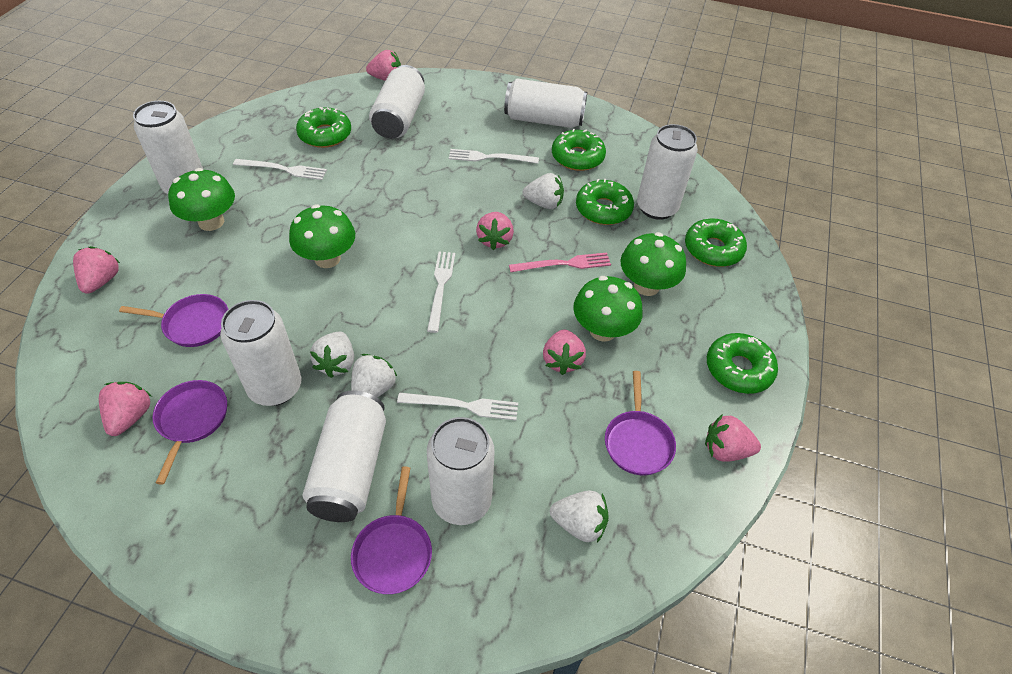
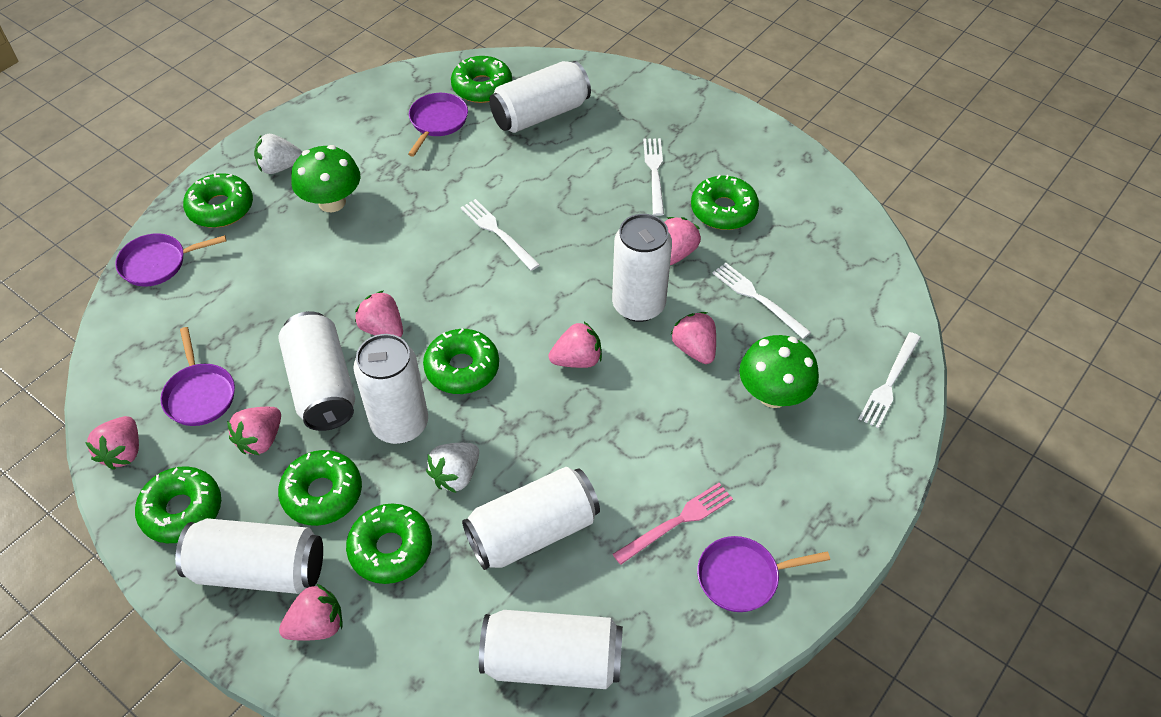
green donut: [296,107,351,148] [552,129,606,171] [576,179,634,225] [685,218,747,267] [707,333,778,394] = 5 -> [135,466,221,543] [183,172,253,228] [278,450,362,526] [346,503,432,584] [423,328,499,394] [451,56,512,103] [691,175,759,230] = 7
green mushroom: [168,168,235,231] [289,204,355,268] [573,276,642,342] [621,232,686,296] = 4 -> [291,145,360,212] [739,335,819,408] = 2
pink strawberry: [73,246,120,294] [99,382,152,436] [366,50,401,81] [476,212,514,250] [543,329,586,375] [705,415,761,462] = 6 -> [85,416,139,470] [227,407,281,455] [279,583,343,641] [355,291,403,338] [549,322,602,368] [665,217,701,265] [670,312,716,364] = 7
white strawberry: [310,332,354,378] [351,354,397,397] [523,173,564,209] [550,490,609,542] = 4 -> [254,134,302,174] [426,443,479,493] = 2

